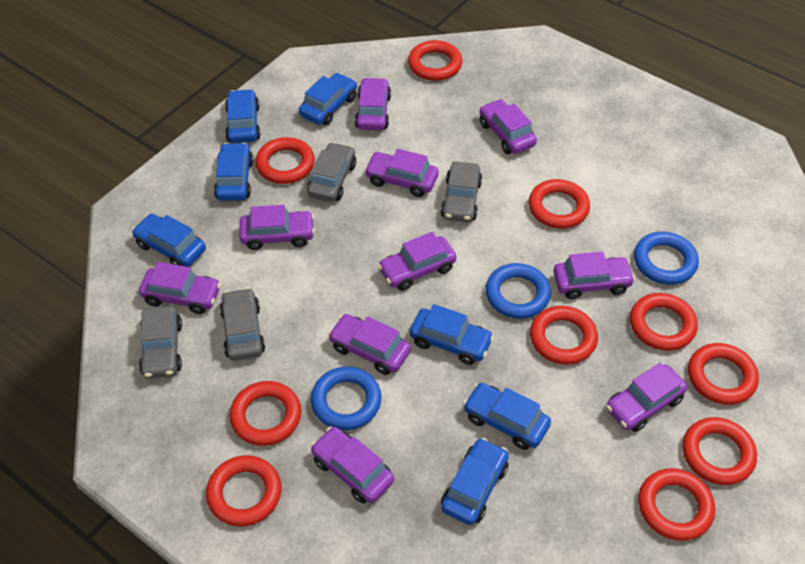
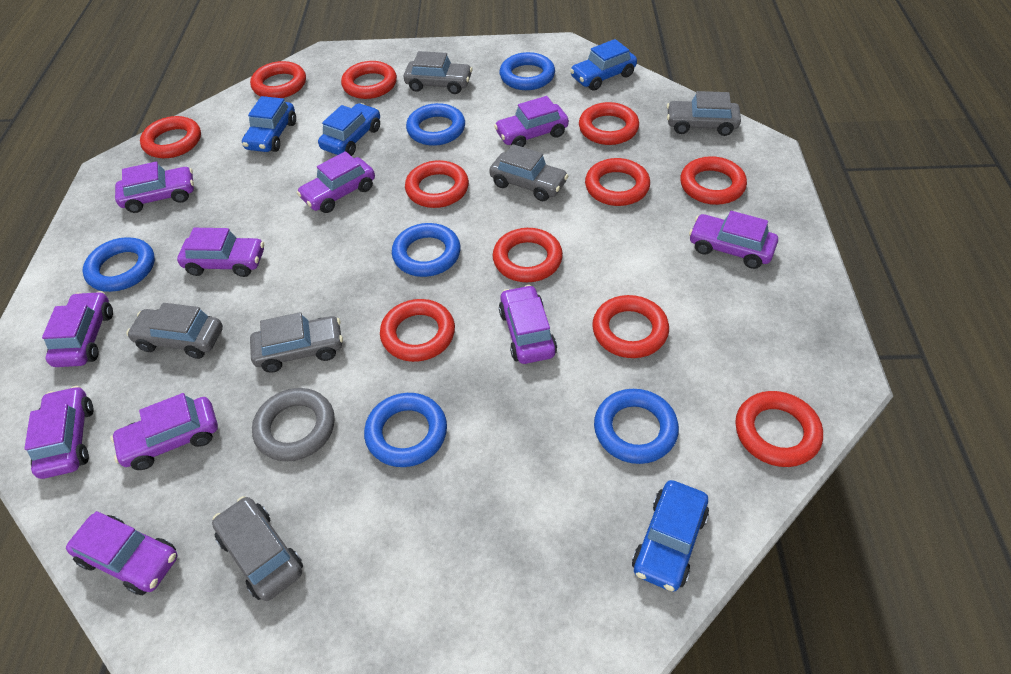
blue car: [132,214,206,267] [214,143,253,201] [225,89,261,143] [299,73,357,126] [410,304,494,365] [441,438,509,525] [463,383,551,450] = 7 -> [242,96,296,152] [318,103,380,156] [570,39,637,91] [632,480,709,592] = 4
blue ring: [311,367,381,430] [485,263,551,319] [634,232,699,285] = 3 -> [82,237,155,292] [364,393,447,467] [392,223,461,277] [406,103,465,146] [500,52,555,90] [594,389,679,464] = 6
grey car: [139,306,182,379] [219,288,265,361] [307,142,356,202] [440,161,482,222] = 4 -> [126,303,223,359] [212,496,303,601] [250,312,343,373] [404,51,473,94] [489,144,568,201] [667,91,741,136] = 6
grey ring: none = 0 -> [252,388,335,462] = 1
red ring: [206,455,282,527] [230,381,301,446] [255,137,315,184] [408,40,462,81] [529,179,590,229] [530,306,598,365] [630,293,698,351] [638,468,715,541] [683,417,757,485] [688,343,759,405] = 10 -> [140,116,201,158] [250,61,306,98] [341,61,397,99] [380,299,455,362] [405,160,469,208] [493,228,563,282] [579,102,639,145] [585,158,650,206] [592,295,669,358] [680,156,747,205] [735,391,823,467] = 11

